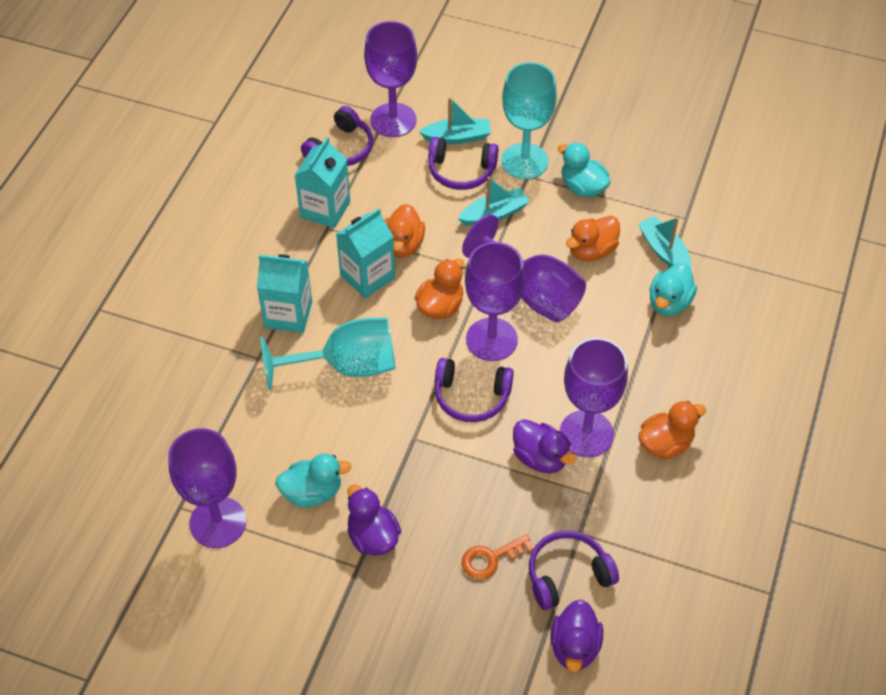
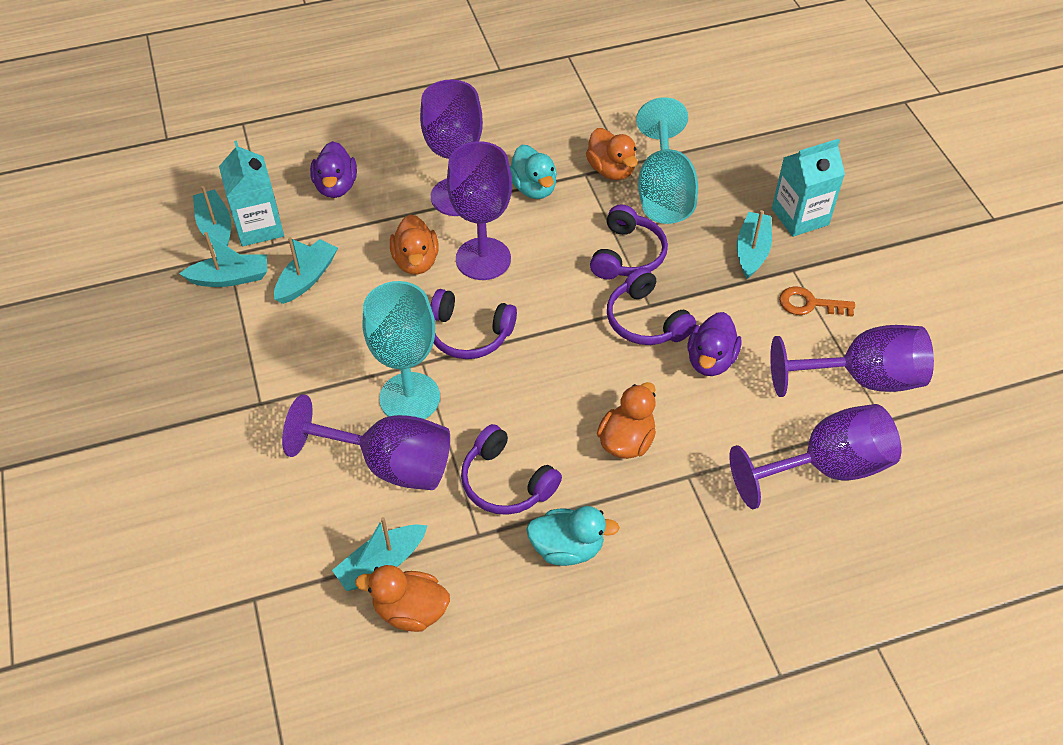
purple duck: [347,484,401,555] [513,419,576,473] [550,599,603,673] = 3 -> [310,141,357,198] [688,312,741,376] = 2
turquoise boat: [419,97,491,144] [458,177,530,226] [638,216,692,269] = 3 -> [179,232,267,287] [193,186,231,246] [274,237,338,304] [332,517,428,591] [737,210,772,279] = 5
turquoise carton: [257,254,312,333] [294,137,350,228] [336,208,395,298] = 3 -> [219,141,284,246] [772,139,845,237] = 2
turquoise duck: [275,453,351,508] [558,143,610,198] [649,263,697,316] = 3 -> [510,145,557,199] [526,506,620,566] = 2

